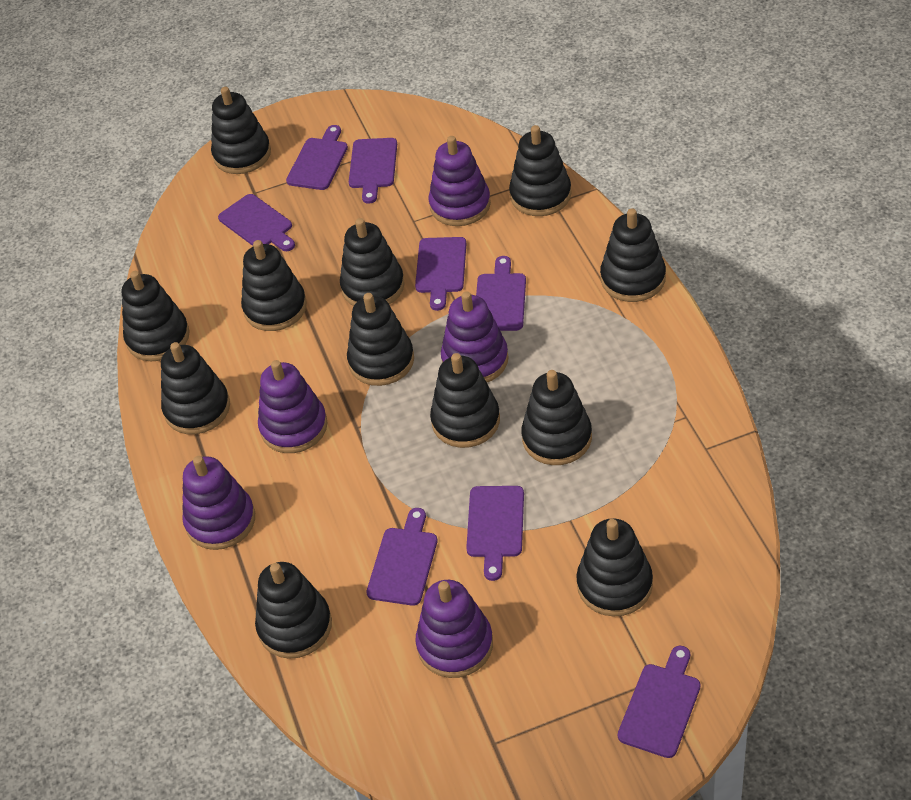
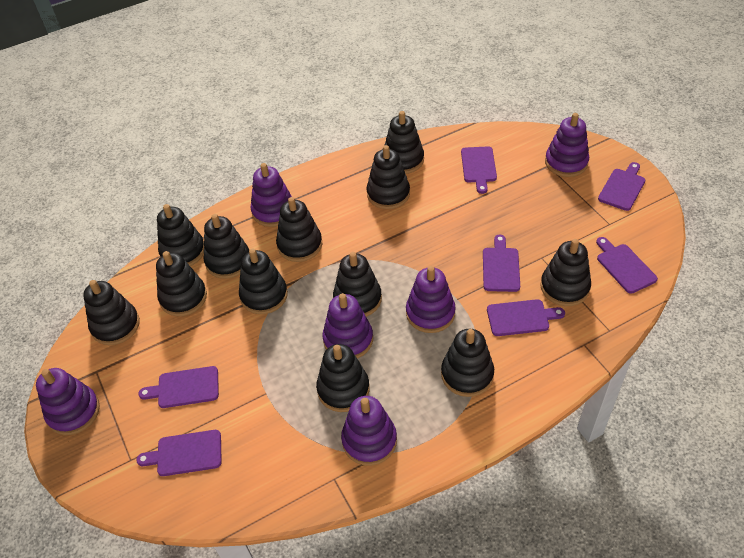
purple cutting board: [218,194,295,251] [286,125,348,190] [349,138,397,204] [366,508,438,606] [415,237,467,311] [466,486,524,581] [476,256,526,331] [618,646,701,758] = 8 -> [136,430,222,476] [138,366,219,408] [461,146,497,194] [483,235,520,292] [487,299,565,336] [596,237,658,294] [598,162,645,211] = 7
purple stacking toy: [182,456,255,550] [258,360,328,453] [415,580,493,678] [429,136,491,226] [441,291,509,382] = 5 -> [36,368,100,435] [251,163,292,227] [322,293,373,359] [341,396,397,466] [406,266,456,333] [545,113,589,177] = 6

